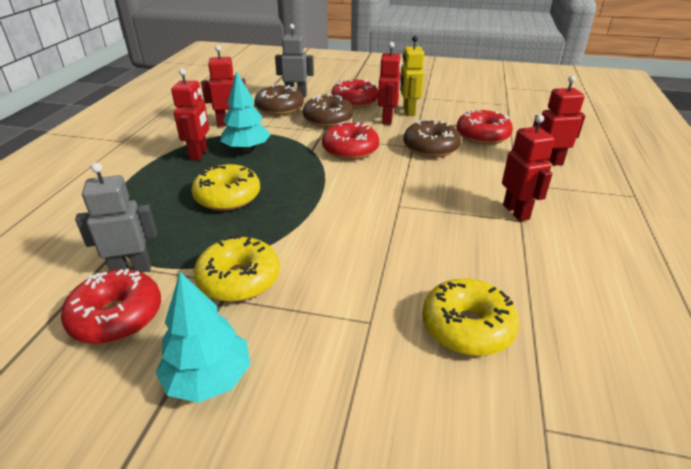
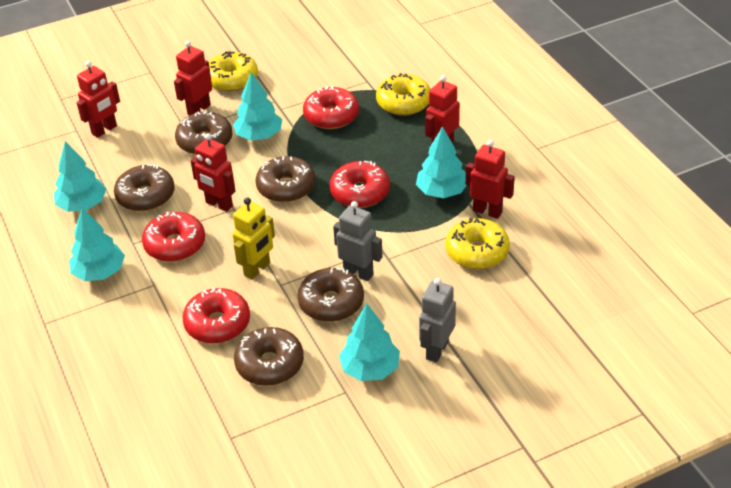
brown donut: [254,84,304,115] [303,94,354,127] [404,119,461,158] = 3 -> [114,164,175,212] [175,110,233,155] [234,327,304,386] [255,156,316,203] [297,268,364,322] = 5
turquoise tree: [155,272,251,403] [220,71,271,152] = 2 -> [54,141,106,212] [69,208,125,281] [233,72,282,140] [339,304,400,381] [416,126,467,198] = 5

